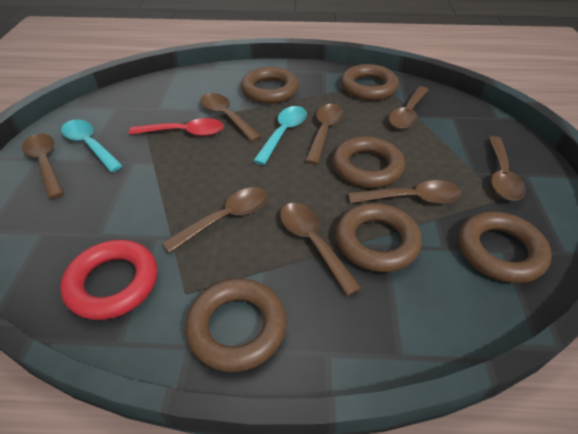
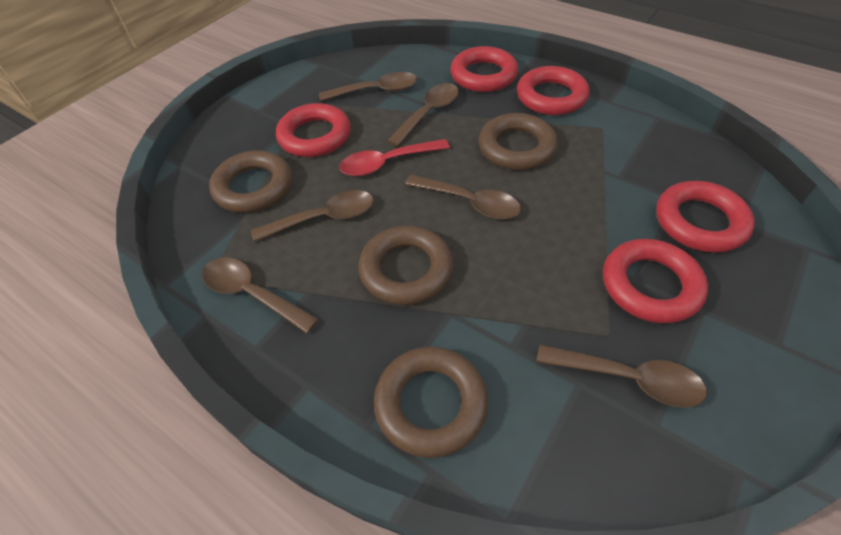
brown ring: [185,278,287,372] [241,67,299,104] [333,136,405,188] [336,203,422,272] [341,64,399,101] [459,212,552,283] = 6 -> [209,150,292,213] [359,226,453,305] [374,347,488,458] [479,113,558,170] = 4
brown spoon: [22,133,64,199] [162,187,268,253] [200,93,262,142] [280,203,361,296] [305,104,344,164] [348,180,461,204] [389,86,428,129] [488,136,526,201] = 8 -> [202,257,319,334] [251,190,374,242] [319,72,417,101] [387,83,459,147] [405,174,521,220] [537,345,707,408] = 6
red ring: [60,240,157,320] = 1 -> [276,103,351,157] [450,46,518,92] [517,66,589,115] [603,239,708,324] [656,181,755,253] = 5
turquoise spoon: [61,119,123,172] [253,106,307,165] = 2 -> none = 0

